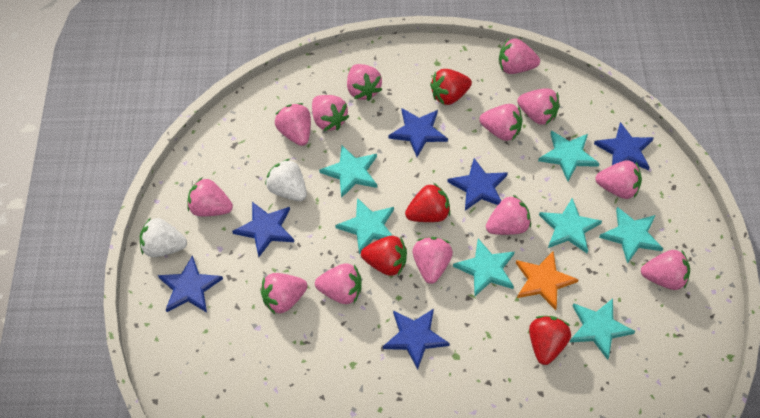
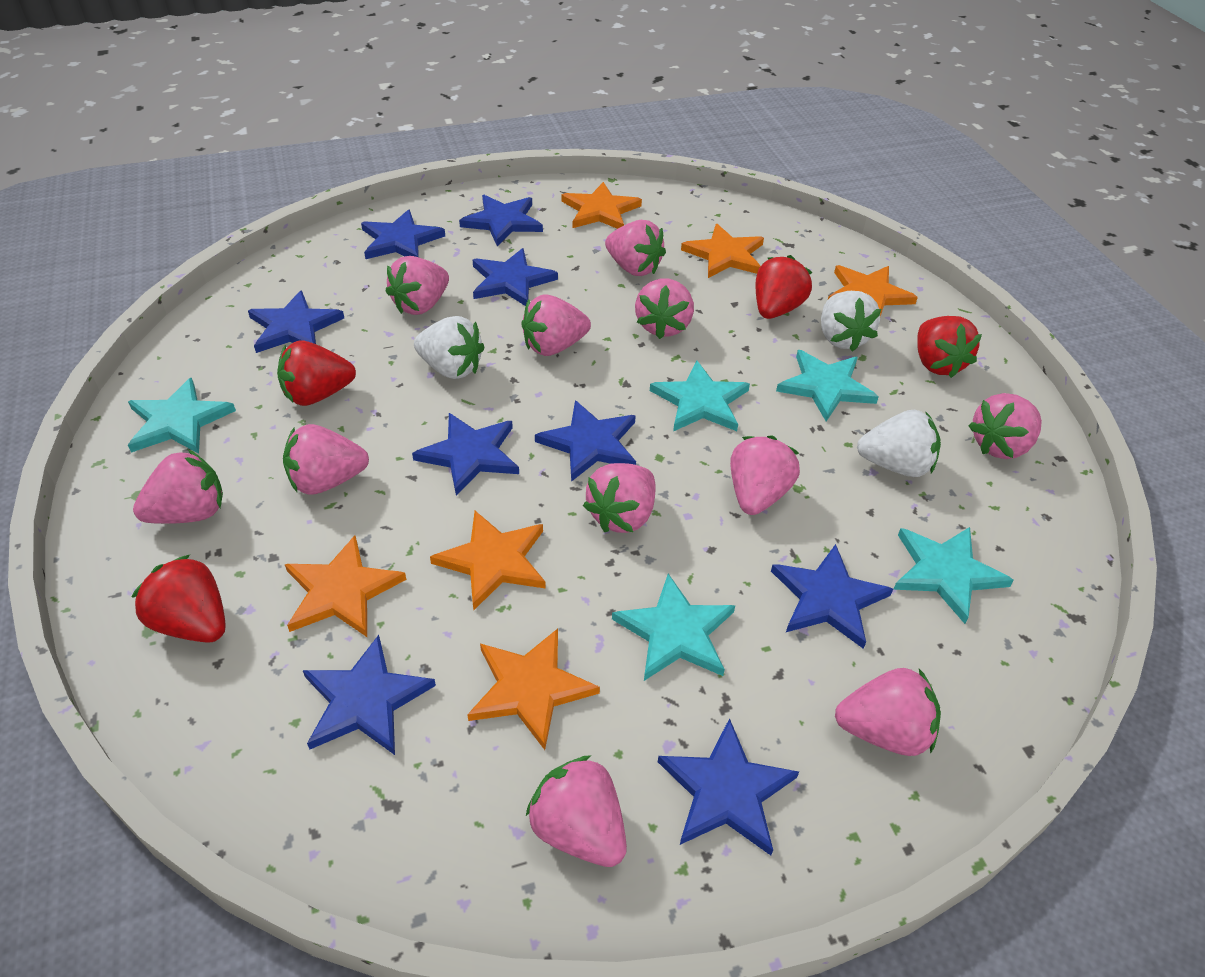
blue star: [158,255,223,313] [232,202,294,257] [383,309,450,370] [388,108,448,157] [447,158,508,211] [594,122,654,170] = 6 -> [248,290,344,353] [303,635,436,755] [361,209,445,259] [412,413,519,496] [459,195,543,247] [473,248,558,306] [535,400,636,482] [658,718,799,855] [771,544,893,649] = 9
orange star: [516,251,579,310] = 1 -> [285,535,406,637] [430,511,546,610] [467,629,600,750] [561,182,642,229] [681,224,764,278] [828,265,918,317] = 6
pink strawberry: [187,178,233,217] [260,273,308,314] [275,103,311,146] [312,95,349,131] [315,264,361,304] [347,64,382,101] [412,237,453,284] [479,104,523,141] [486,195,531,235] [499,38,540,74] [517,88,560,125] [595,160,642,199] [641,250,690,290] = 13 -> [133,450,223,524] [283,424,369,494] [385,256,449,315] [521,294,591,356] [526,755,627,867] [583,463,656,533] [605,220,666,276] [635,278,694,339] [730,436,800,515] [835,668,941,756] [969,393,1042,459] = 11
turquoise star: [319,145,377,198] [335,198,394,254] [453,239,515,296] [538,131,600,181] [539,198,602,253] [570,298,635,360] [599,207,663,264] = 7 -> [128,378,236,454] [612,574,735,681] [650,360,750,431] [776,350,879,422] [893,527,1014,624] = 5
white strawberry: [140,217,187,257] [265,159,307,201] = 2 -> [414,316,485,379] [821,291,881,352] [857,410,941,477] = 3

